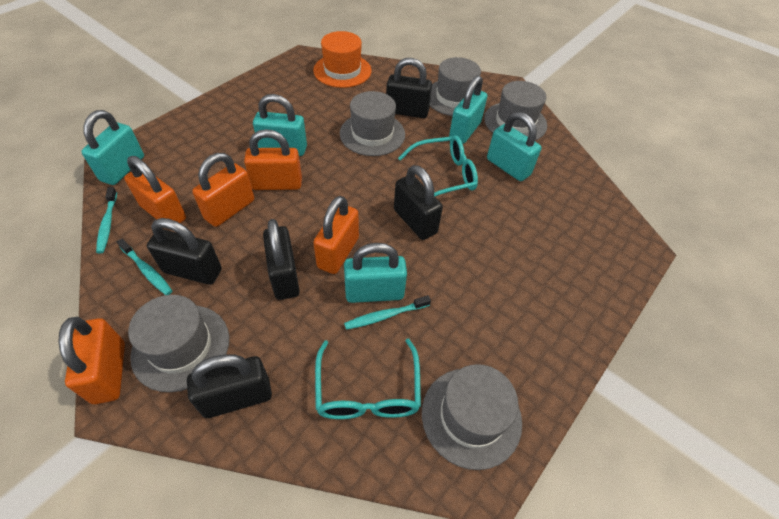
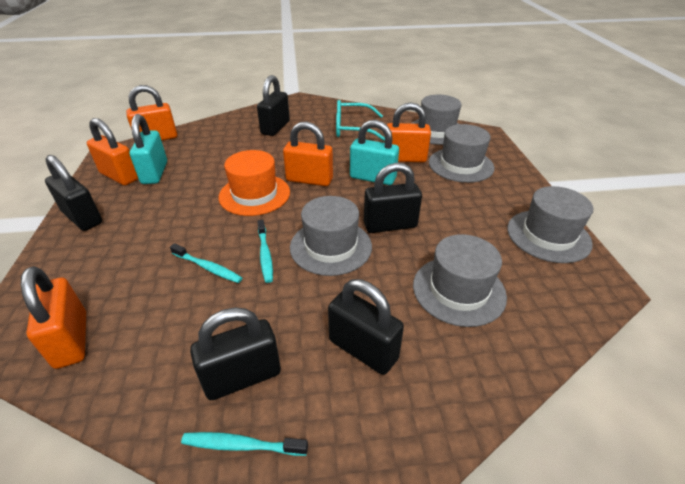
turquoise glasses: [315,339,421,419] [398,135,478,196] = 2 -> [336,100,385,141] = 1
turquoise padlock: [81,110,144,185] [253,94,307,156] [344,243,407,303] [449,75,487,144] [487,112,541,181] = 5 -> [130,114,167,184] [350,120,399,185] = 2

